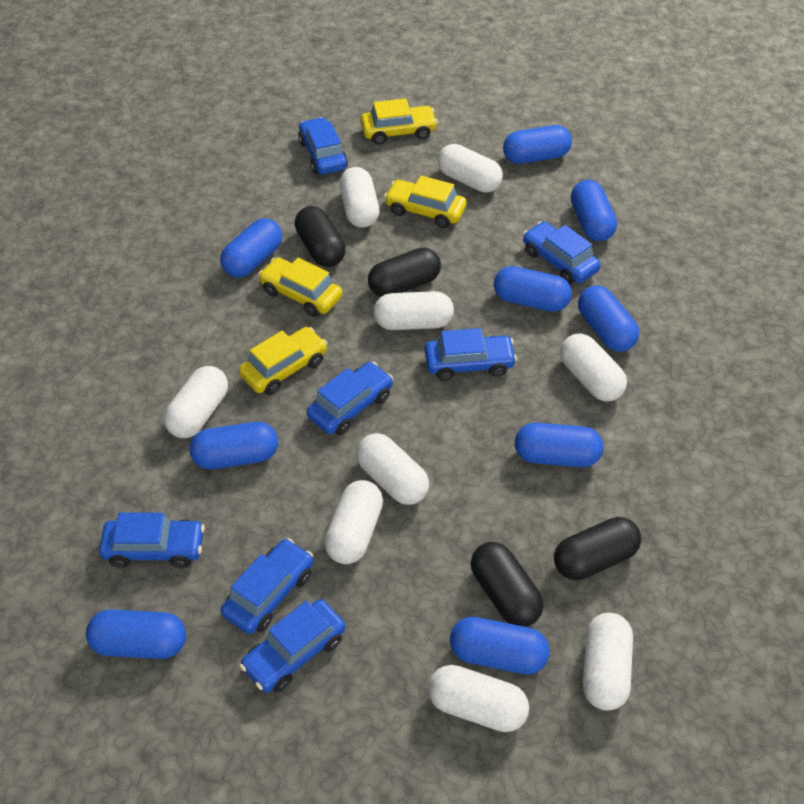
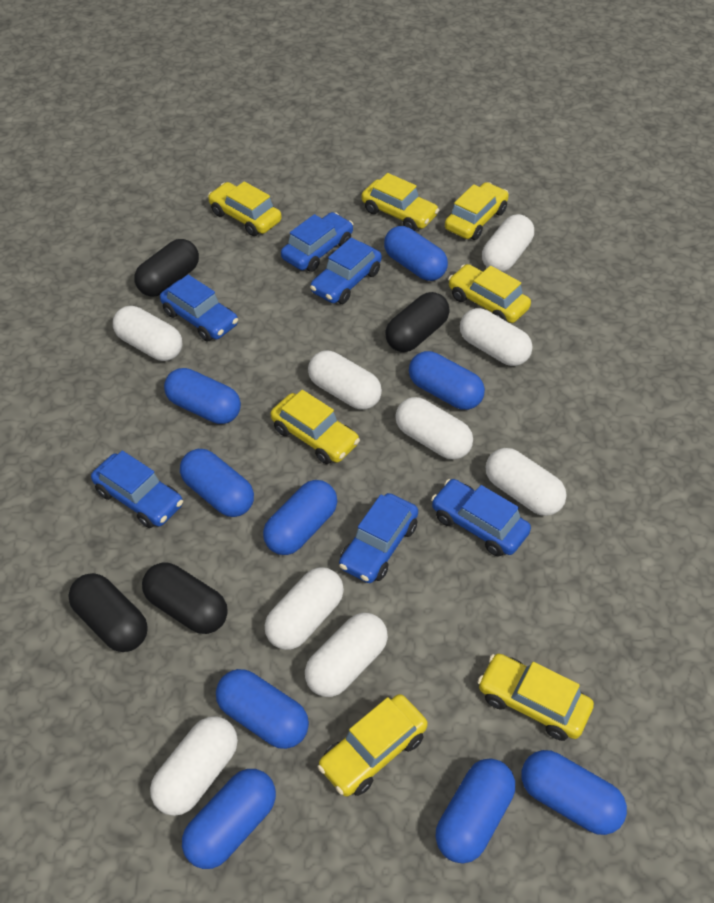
blue car: [99,512,205,568] [221,538,313,634] [240,599,345,693] [298,117,348,174] [307,362,393,435] [425,328,517,381] [523,221,601,284] = 7 -> [91,451,183,528] [160,274,238,341] [281,212,353,272] [310,238,382,304] [339,493,418,583] [431,479,531,557] = 6
yellow car: [239,327,327,395] [258,257,342,317] [361,98,438,145] [384,176,467,228] = 4 -> [208,181,282,236] [271,390,360,464] [318,694,428,797] [362,173,439,231] [445,182,509,240] [448,264,531,323] [478,654,594,741] = 7

